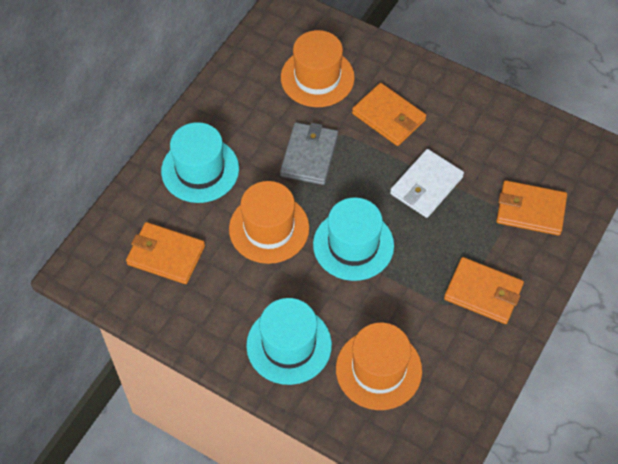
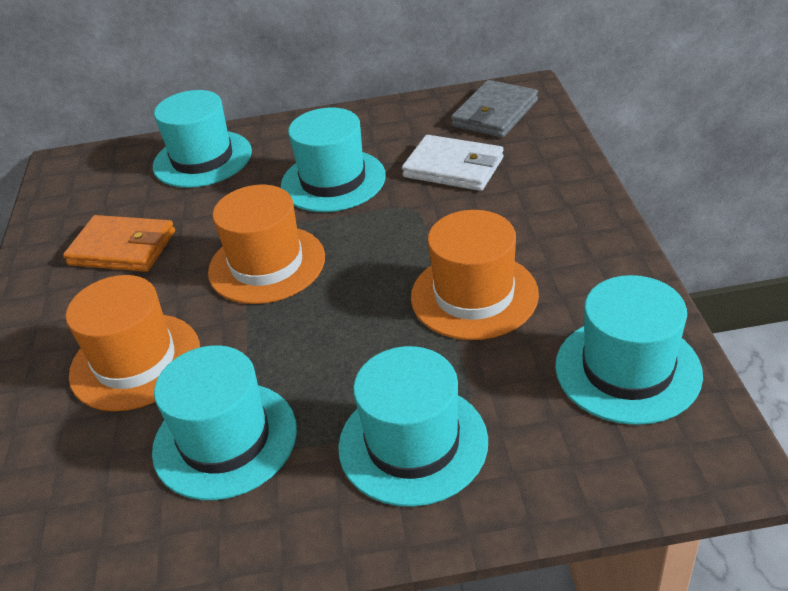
orange wallet: [126,222,205,284] [352,83,426,146] [444,257,524,324] [496,180,567,236] = 4 -> [63,215,175,272] = 1
turquoise hat: [161,122,239,203] [246,298,332,385] [313,198,394,281] = 3 -> [152,345,297,500] [153,90,252,188] [281,108,386,212] [338,346,488,507] [555,275,703,425] = 5

